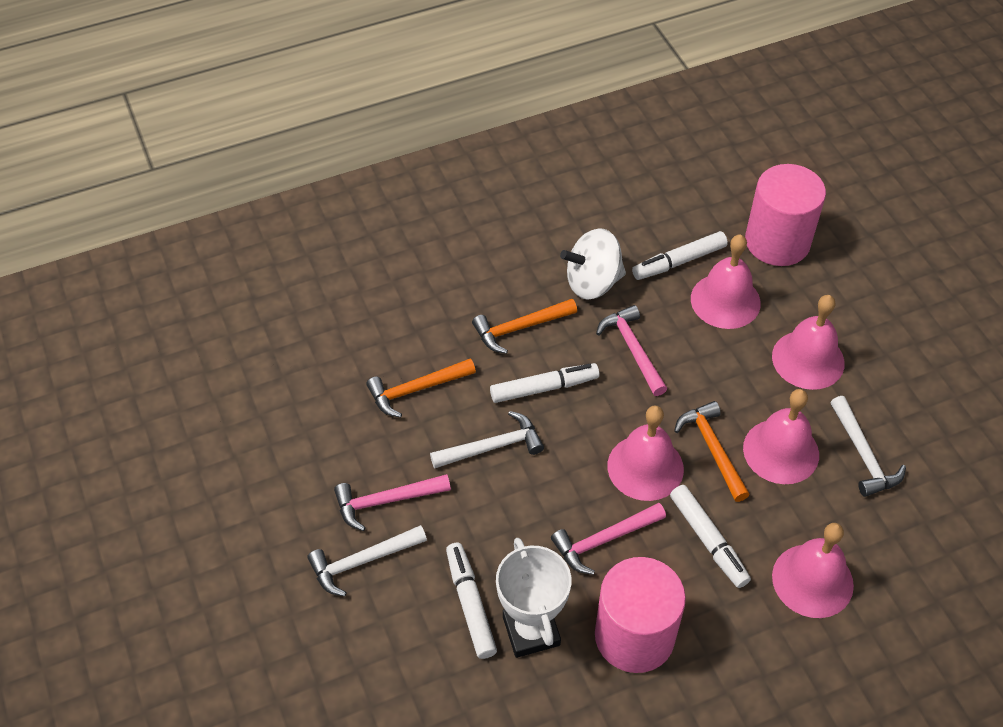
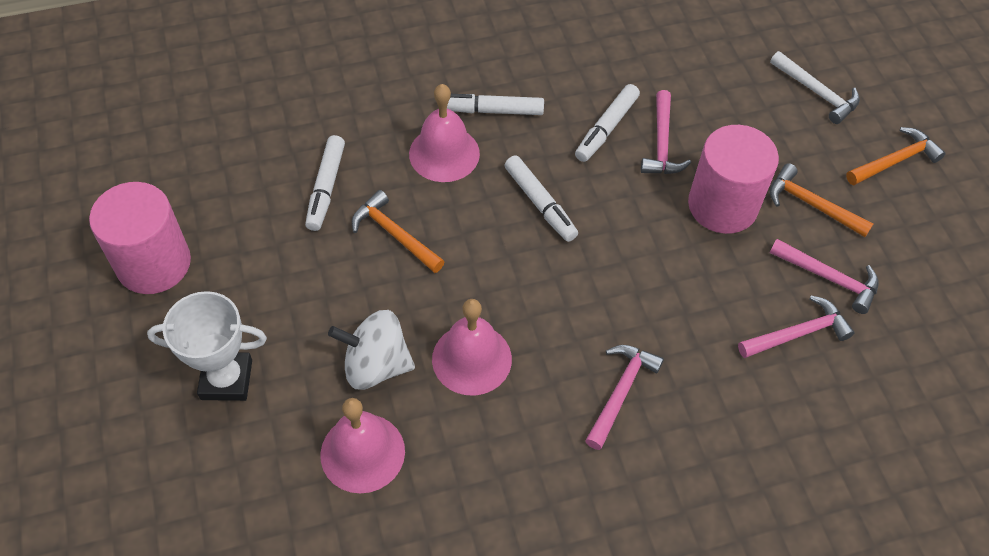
pink bell: [608,405,684,501] [691,234,761,329] [743,389,819,484] [772,295,845,390] [772,523,854,618] = 5 -> [320,398,405,493] [409,84,480,182] [432,299,512,395] = 3
pink hammer: [334,474,451,531] [551,503,666,575] [596,305,667,396] = 3 -> [585,345,664,450] [641,90,691,174] [738,296,854,358] [770,239,879,314] = 4
white hammer: [307,525,427,596] [430,411,544,468] [830,396,906,497] = 3 -> [770,51,860,124] = 1

